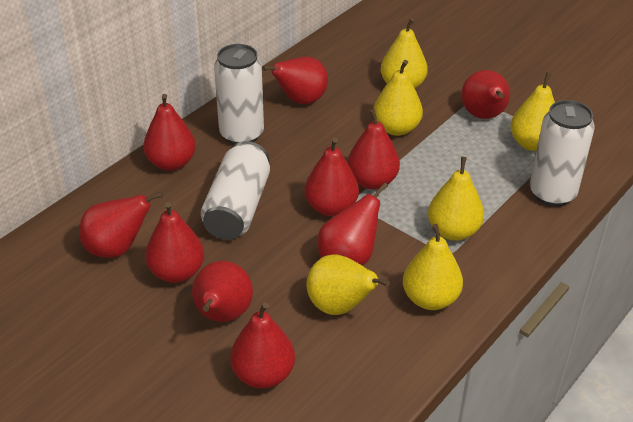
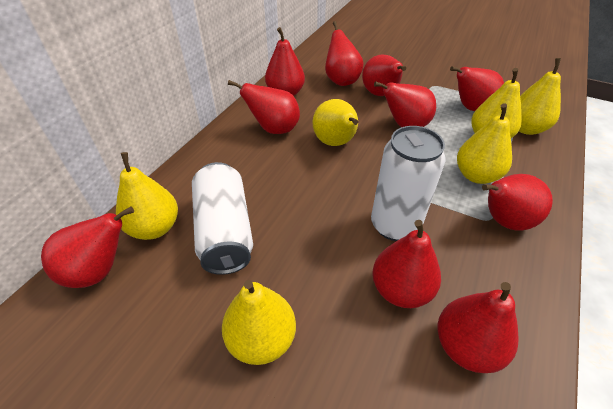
white can: [201,141,270,240] [214,44,264,145] [530,100,595,207] = 3 -> [192,162,253,275] [371,126,445,241] = 2

